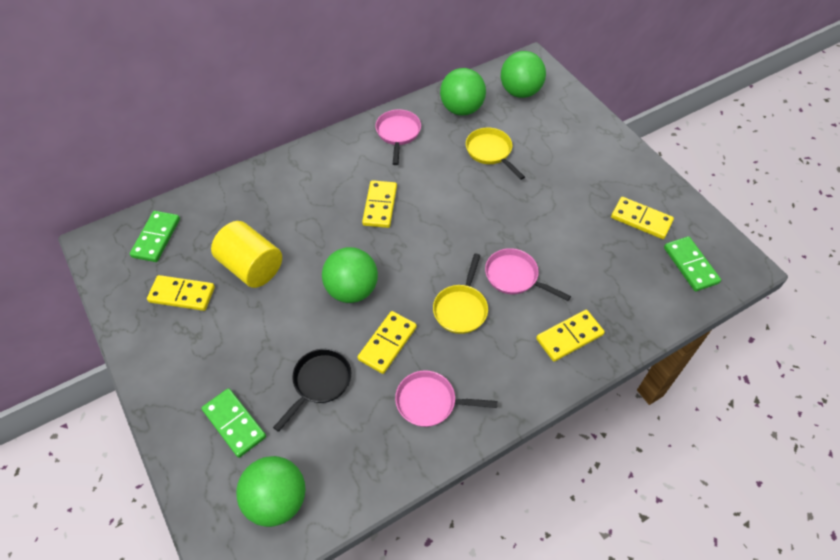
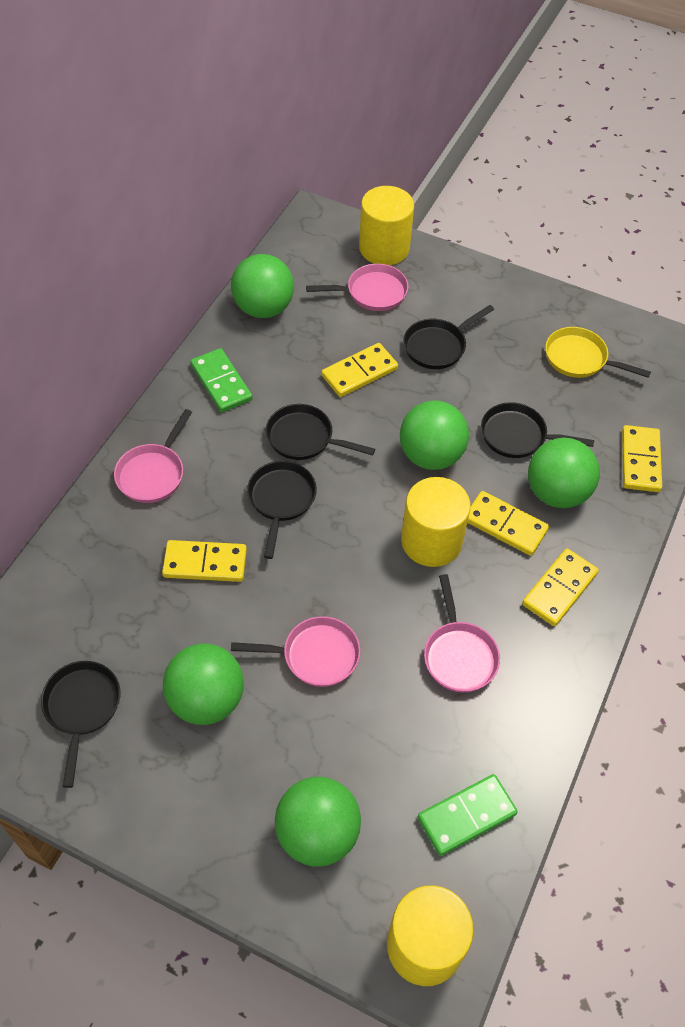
black pan: [273,349,351,432] = 1 -> [41,661,121,788] [247,461,317,559] [266,404,375,460] [403,305,494,369] [481,402,594,458] = 5
green ball: [236,456,305,527] [322,247,378,303] [440,68,486,116] [501,51,546,98] = 4 -> [163,643,244,725] [231,254,294,318] [275,777,361,867] [400,400,469,470] [528,438,600,508] = 5
green domino: [130,211,180,262] [201,388,266,458] [664,236,721,292] = 3 -> [190,348,253,412] [418,774,518,856] = 2
pink pan: [375,109,421,165] [395,371,497,427] [485,248,571,301] = 3 -> [114,409,192,503] [231,616,360,687] [306,264,409,311] [424,574,500,693] = 4
yellow cylinder: [211,221,282,288] = 1 -> [359,186,414,265] [387,885,474,986] [401,477,471,567] = 3
yellow pan: [433,253,488,334] [466,127,525,180] = 2 -> [545,327,651,378] = 1

